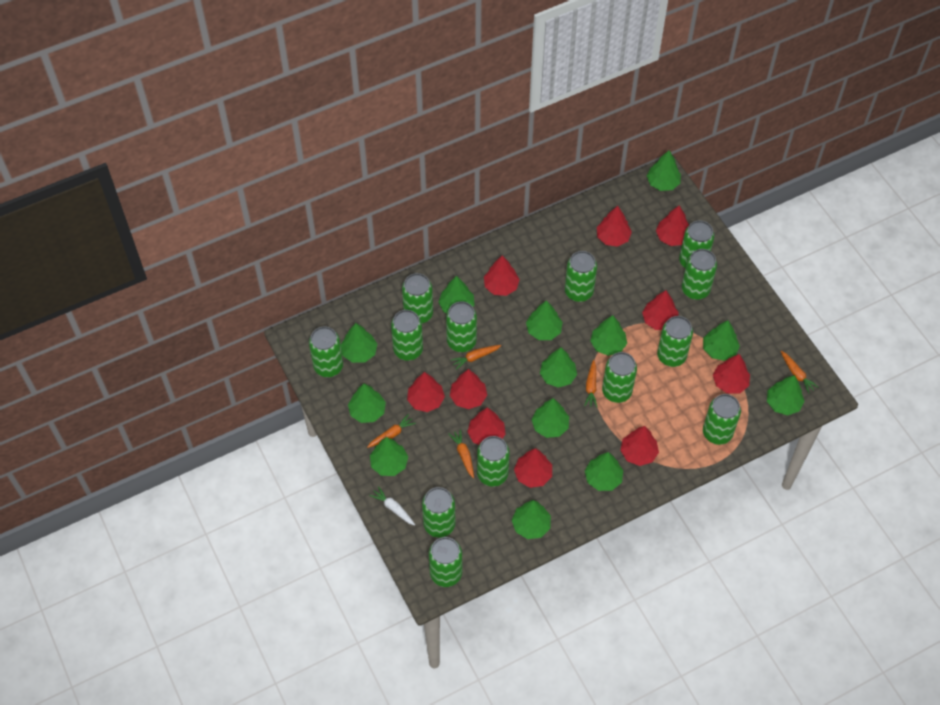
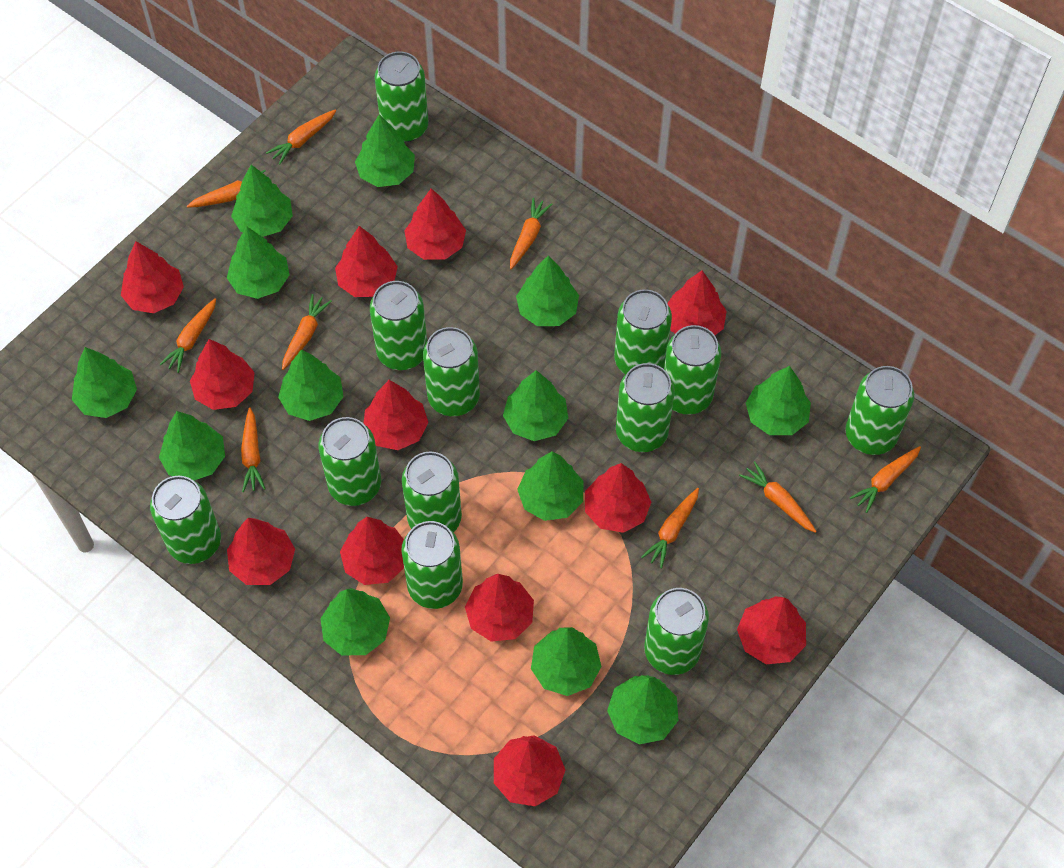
green can: [309,327,343,377] [391,310,423,361] [402,273,433,324] [422,487,455,538] [429,537,462,587] [446,301,477,352] [477,436,510,486] [565,251,597,302] [602,352,637,403] [657,316,693,367] [679,220,715,268] [682,249,717,300] [703,394,741,445] = 13 -> [150,476,221,564] [319,417,381,506] [370,281,427,370] [375,52,428,142] [401,521,463,609] [402,451,462,532] [423,327,480,416] [614,289,672,374] [616,363,675,452] [644,588,709,675] [664,325,721,415] [845,366,914,455] = 12
orange carrot: [367,414,416,448] [449,429,474,478] [451,345,501,370] [584,360,597,407] [781,351,819,393] = 5 -> [159,298,216,373] [187,170,269,208] [241,408,265,492] [266,109,336,165] [282,294,332,370] [510,198,553,269] [641,488,699,568] [739,461,817,533] [849,446,921,513] = 9
red tree: [407,372,445,412] [450,369,487,409] [467,408,506,445] [484,255,520,296] [514,448,552,488] [597,206,632,247] [620,426,659,466] [642,290,679,330] [656,206,689,246] [713,354,750,393] = 10 -> [121,241,184,313] [190,339,255,410] [227,518,295,585] [335,226,398,297] [340,517,404,585] [364,380,428,450] [404,188,466,260] [465,574,534,642] [494,735,566,806] [585,463,651,533] [667,271,727,335] [737,596,806,665] = 12
white carrot: [369,486,415,525] = 1 -> none = 0

